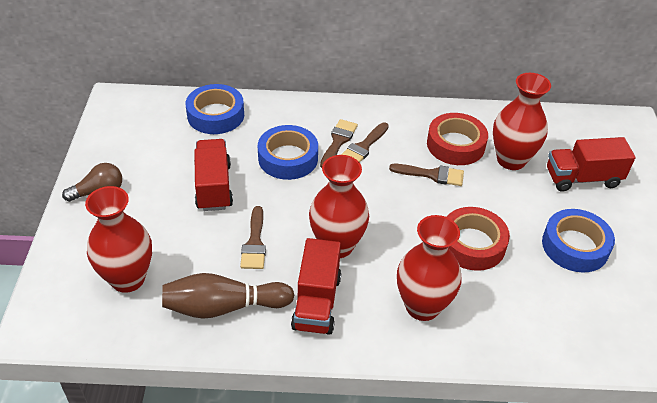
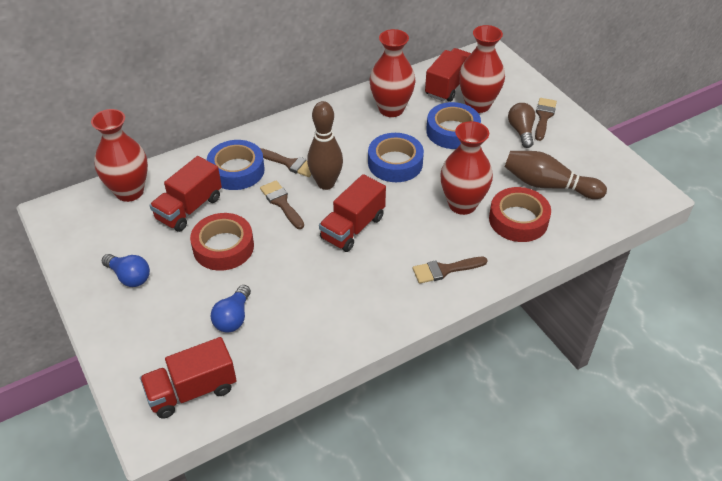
blue light bulb: none = 0 -> [102,254,150,287] [211,285,251,333] = 2
brown bowling pin: [162,273,294,319] = 1 -> [307,101,343,190] [505,151,607,199] = 2
red truck: [194,139,233,211] [291,238,341,335] [547,137,636,192] = 3 -> [140,337,236,418] [150,156,222,232] [319,174,386,252] [425,48,471,102] = 4

